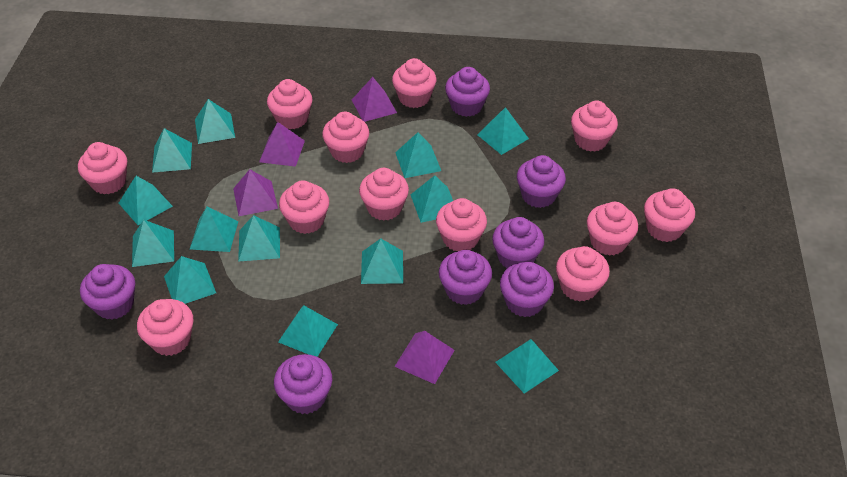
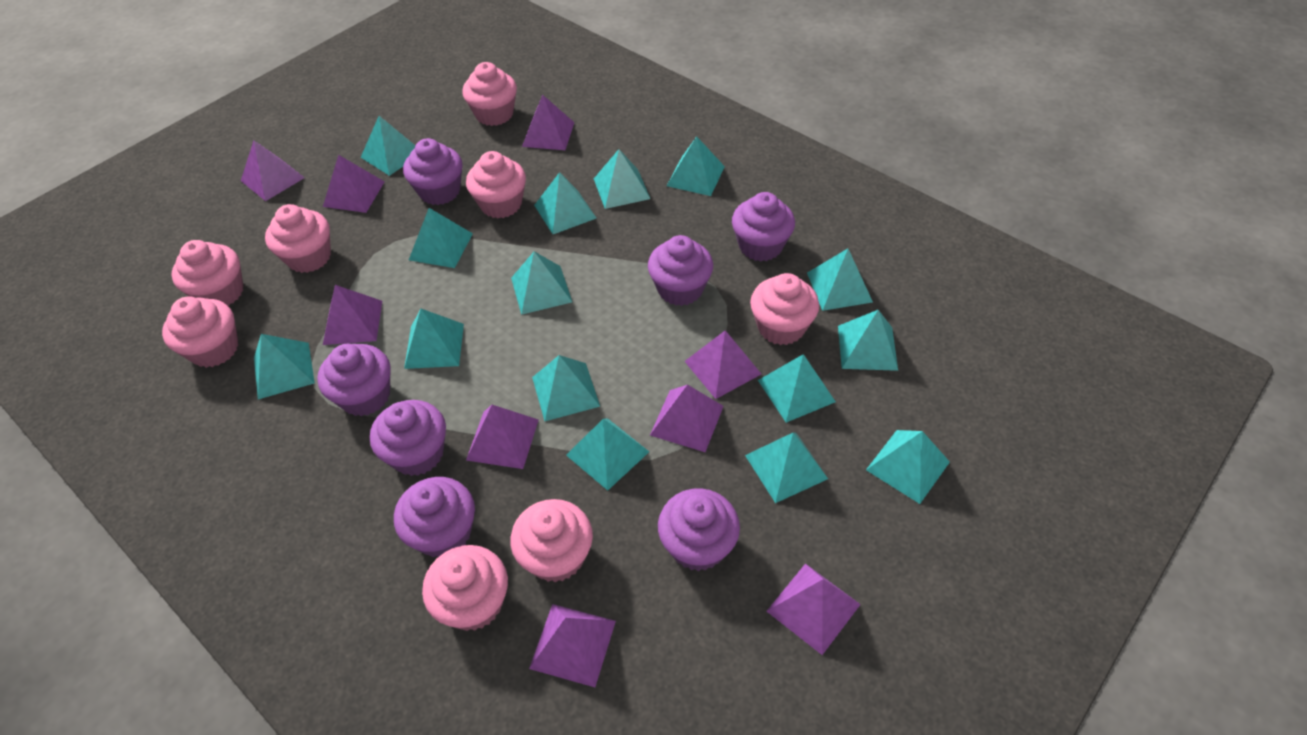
pink cupcake: [78,142,127,194] [137,299,194,356] [267,79,313,129] [279,180,329,234] [322,112,369,163] [359,168,409,221] [392,58,437,108] [436,198,487,251] [556,246,610,302] [571,100,618,152] [587,202,638,256] [644,188,695,242] = 12 -> [162,296,238,368] [171,240,244,306] [265,204,331,273] [422,545,508,631] [462,62,517,126] [466,151,526,218] [510,499,593,582] [750,273,819,345] = 8
purple pyramid: [233,169,278,216] [259,122,305,167] [352,77,397,122] [394,331,455,384] = 4 -> [241,140,305,201] [323,155,385,213] [323,285,382,345] [466,405,539,469] [522,95,575,150] [529,604,616,687] [650,385,724,452] [685,330,761,399] [766,563,861,655] = 9
turquoise pyramid: [119,176,173,225] [132,220,174,267] [152,128,192,173] [164,256,216,304] [190,206,238,252] [195,99,235,144] [238,215,280,262] [278,305,338,357] [361,239,403,284] [395,132,441,178] [411,175,453,223] [477,107,529,155] [495,339,559,393] = 13 -> [254,334,315,399] [360,116,416,176] [404,309,464,369] [409,208,473,268] [511,251,572,315] [532,355,600,421] [534,172,596,234] [566,418,649,490] [594,149,650,209] [667,136,725,196] [745,432,828,503] [758,354,836,423] [807,249,873,311] [838,310,898,371] [866,430,950,504] = 15

